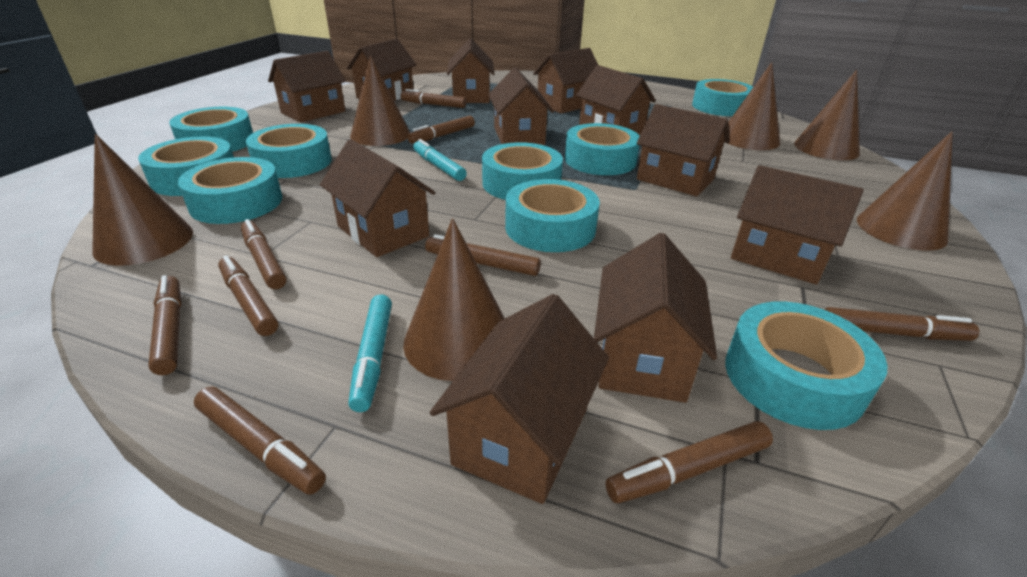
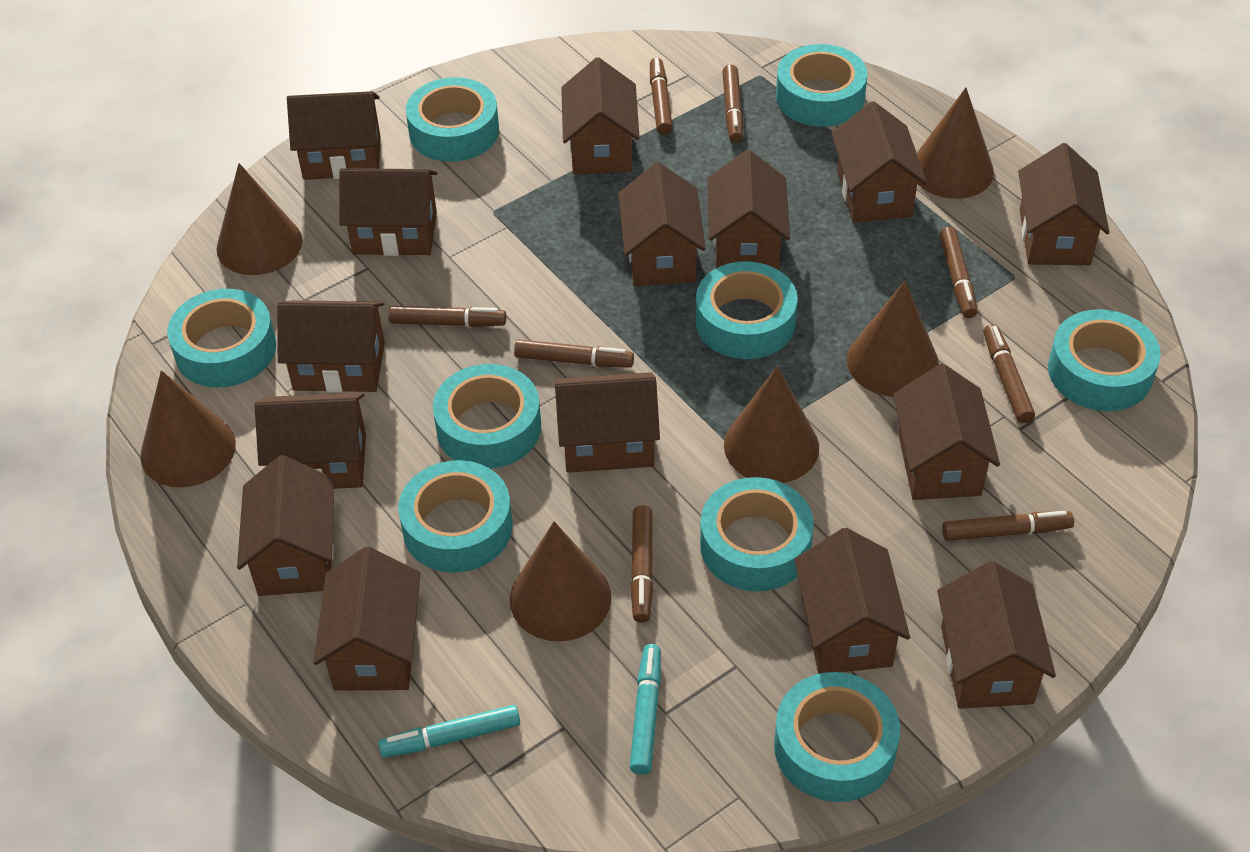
brown house: [268,51,346,123] [320,139,435,257] [346,38,417,101] [430,294,609,504] [447,38,495,103] [488,68,554,145] [533,48,598,114] [576,65,656,135] [594,233,717,403] [637,104,730,196] [731,165,864,285] = 11 -> [237,455,334,596] [255,392,366,489] [278,300,385,393] [287,91,381,180] [313,546,420,691] [339,168,437,256] [555,372,660,473] [561,57,640,174] [618,162,706,286] [707,150,790,270] [794,528,910,674] [832,101,927,223] [893,364,1000,500] [937,561,1056,709] [1018,143,1110,265] = 15
brown marker: [148,275,182,375] [194,386,326,495] [218,255,279,336] [241,219,287,289] [401,89,466,108] [407,116,475,144] [425,234,541,276] [605,421,773,503] [825,307,979,341] = 9 -> [388,306,506,327] [514,339,634,367] [630,506,653,623] [650,58,673,135] [722,64,743,143] [940,227,978,318] [942,511,1074,541] [983,324,1035,423] = 8

